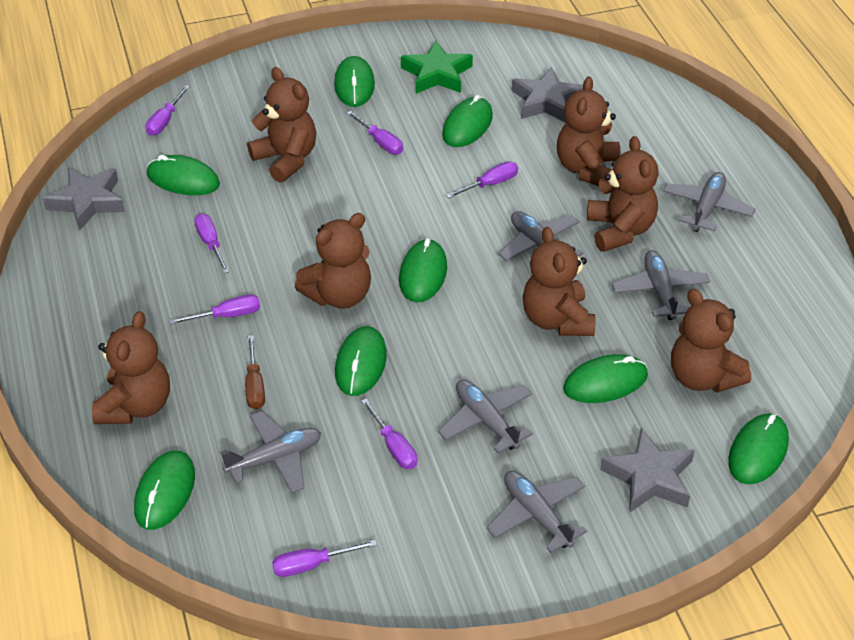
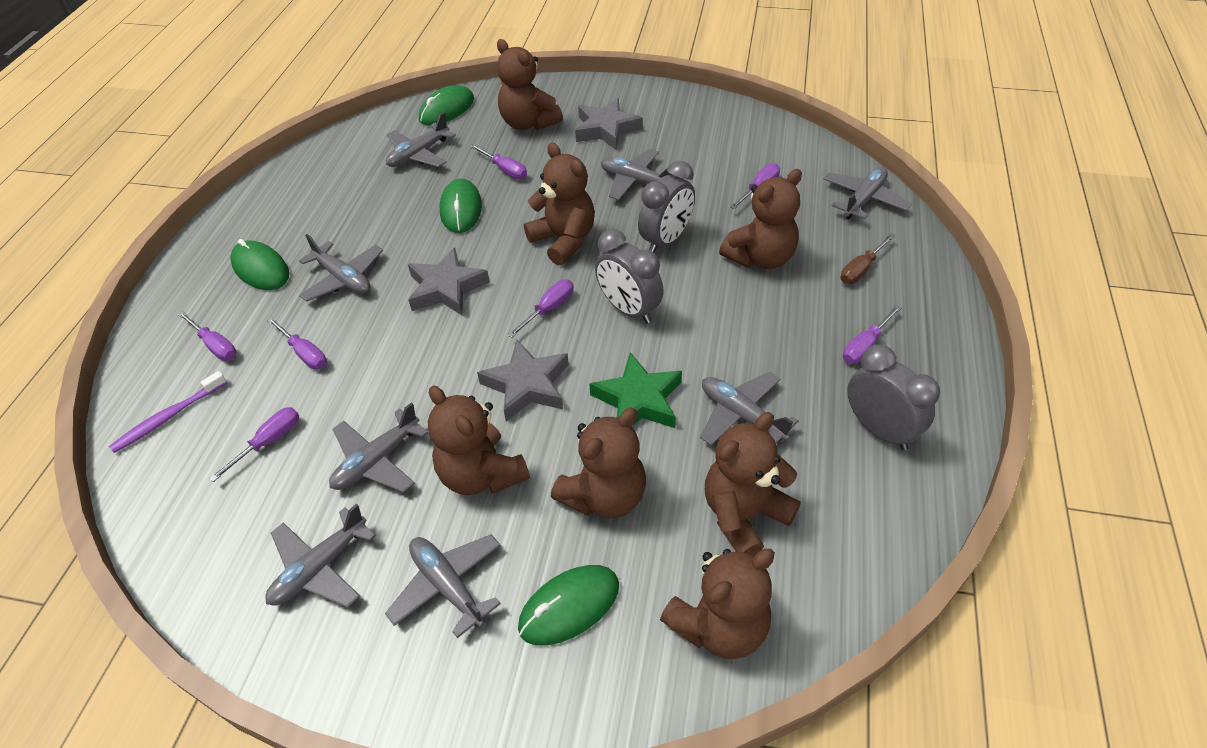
green mouse: [134,451,195,530] [147,155,220,195] [334,56,375,107] [335,326,387,396] [399,238,447,302] [442,95,493,147] [563,354,648,403] [728,413,789,484] = 8 -> [230,239,289,290] [419,85,474,125] [440,179,482,233] [518,565,619,646] = 4
grey clock: none = 0 -> [595,229,664,324] [638,160,695,253] [847,345,940,450] = 3
grey plane: [220,411,321,493] [438,380,533,453] [486,471,587,553] [498,211,583,261] [612,250,710,320] [663,172,756,232] = 6 -> [265,504,376,608] [299,234,383,302] [329,402,428,493] [385,534,501,638] [386,112,456,167] [601,149,673,200] [700,371,799,445] [824,167,911,220] = 8
purple toothbrush: none = 0 -> [109,371,227,453] = 1

